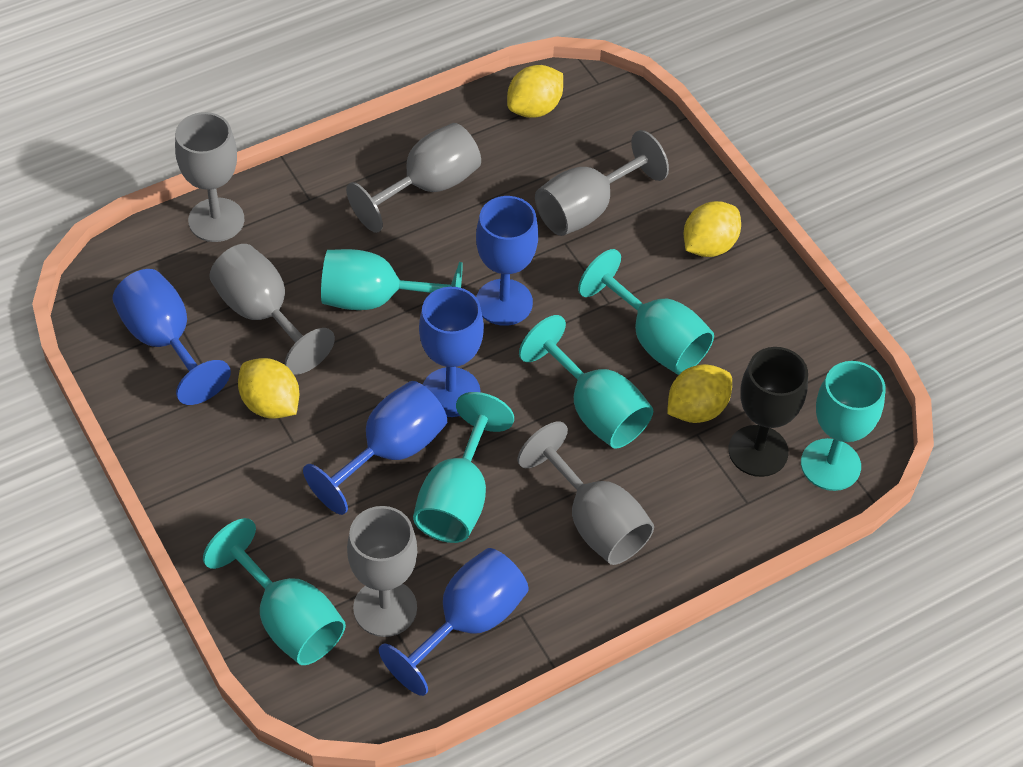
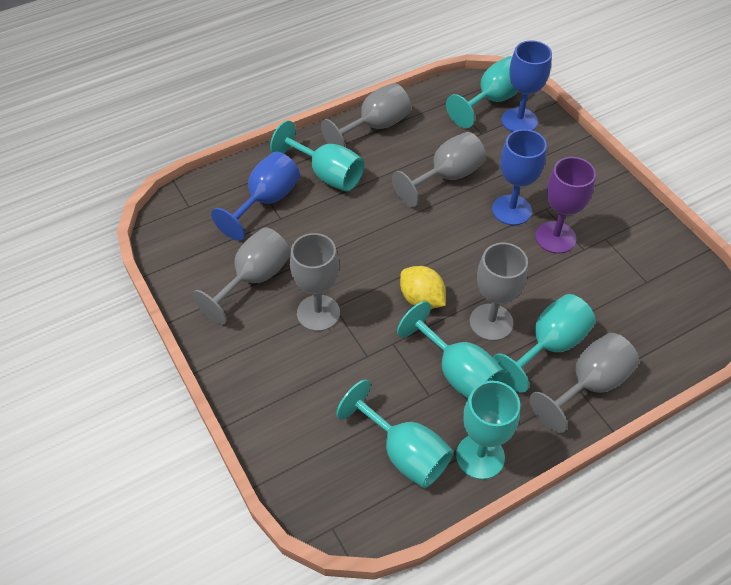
black goblet: [728,347,808,477] = 1 -> none = 0
blue goblet: [113,269,231,405] [303,381,447,515] [379,548,529,696] [419,287,484,417] [476,196,538,326] = 5 -> [211,152,300,241] [492,129,547,225] [501,41,552,132] = 3
purple goblet: none = 0 -> [535,157,596,254] = 1
yellow lemon: [238,358,299,419] [507,65,563,118] [667,364,732,423] [684,201,741,257] = 4 -> [400,266,446,309] = 1

